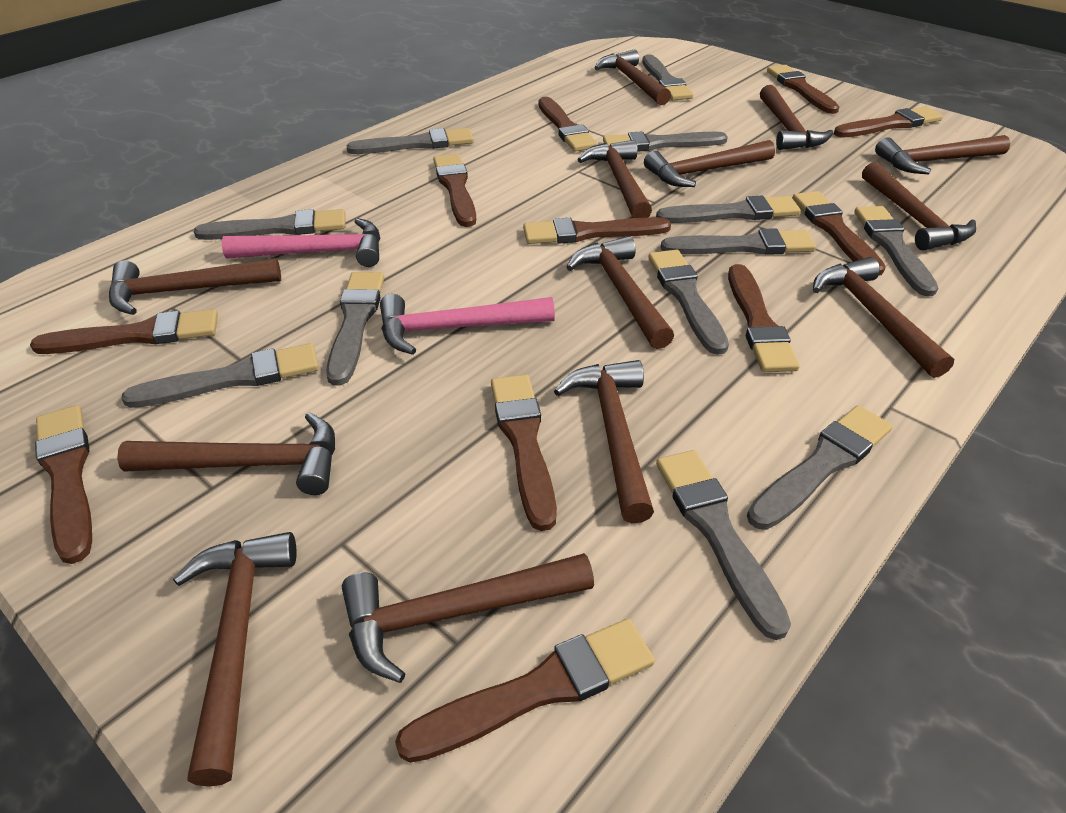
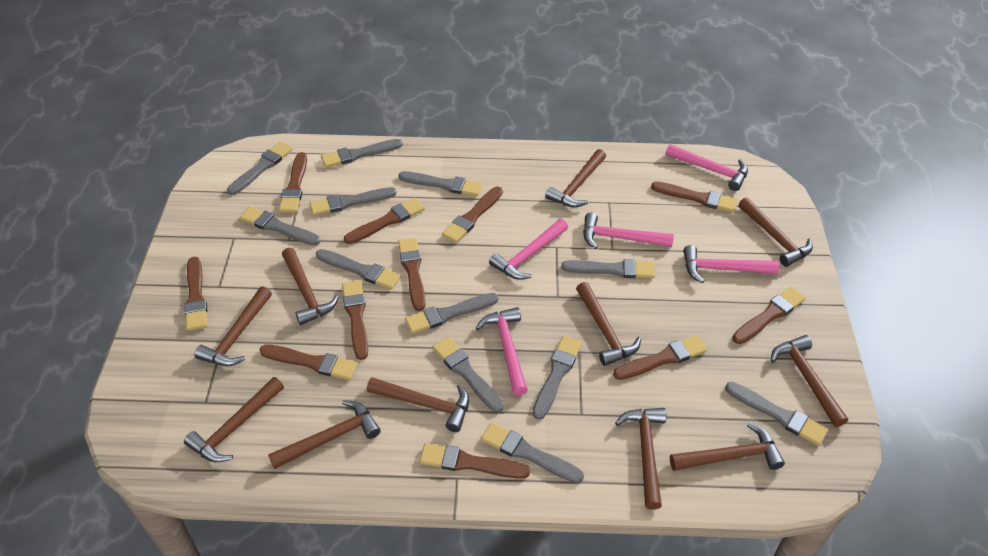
brown hammer: [109,258,281,315] [117,412,335,495] [173,532,297,787] [342,553,594,683] [554,360,654,523] [566,236,674,349] [577,140,652,218] [595,49,671,105] [644,140,775,187] [760,85,834,150] [813,257,954,378] [862,162,976,251] [875,135,1010,174] = 13 -> [184,377,284,462] [195,286,272,366] [268,400,381,469] [282,248,339,325] [367,377,469,432] [545,149,606,207] [576,282,641,366] [615,408,667,510] [670,423,785,471] [738,197,813,267] [771,335,848,427] = 11
pink hammer: [222,218,381,267] [380,294,555,355] = 2 -> [476,307,528,396] [489,219,568,280] [583,213,674,249] [666,144,748,191] [683,245,779,283] = 5

